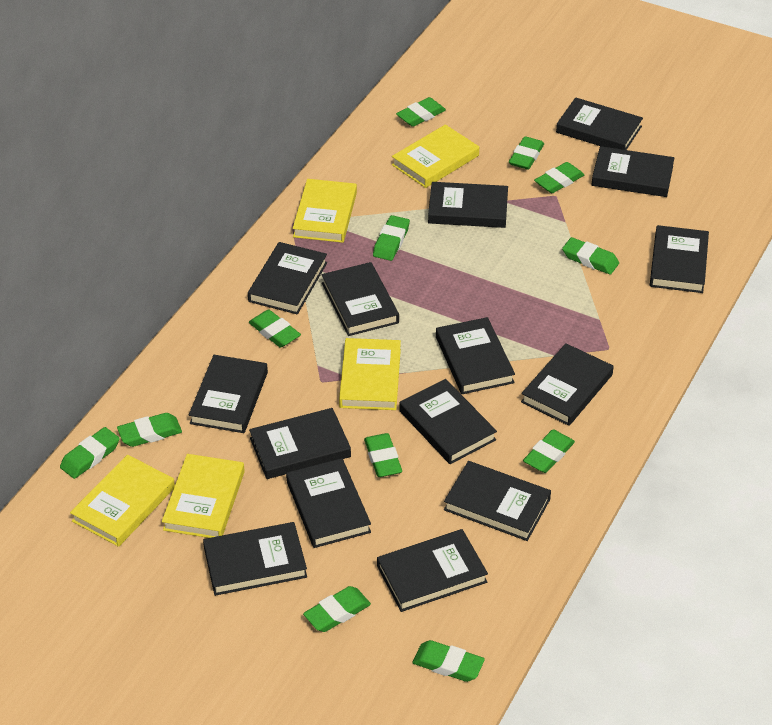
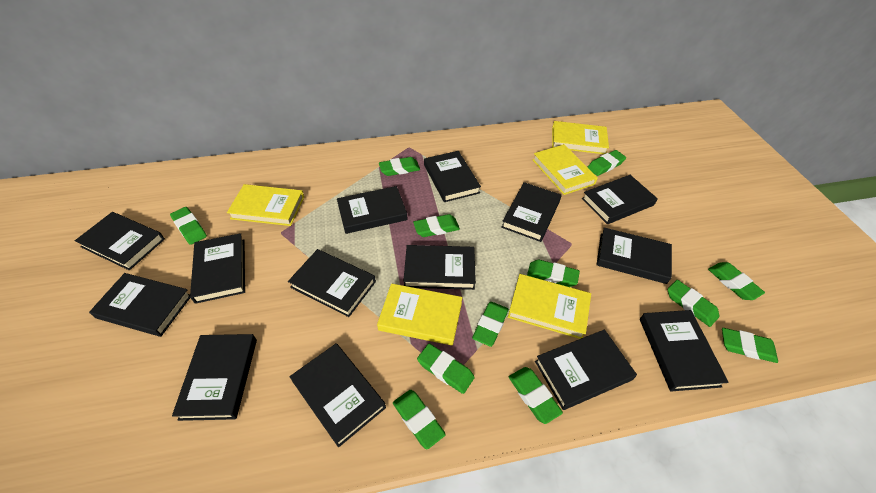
black book: [189,355,268,433] [203,522,307,596] [248,242,327,314] [249,408,351,479] [286,458,371,548] [322,262,399,336] [377,529,488,612] [400,379,497,464] [428,182,508,228] [436,317,515,394] [444,461,551,541] [521,343,614,426] [556,97,643,150] [592,146,674,197] [650,225,709,293] = 15 -> [75,212,165,270] [89,273,190,337] [172,334,257,421] [190,233,245,304] [288,249,376,317] [289,343,386,447] [337,186,408,234] [403,245,476,290] [424,151,481,202] [501,182,562,242] [535,329,637,410] [582,175,658,224] [596,228,672,284] [640,310,729,391] = 14

